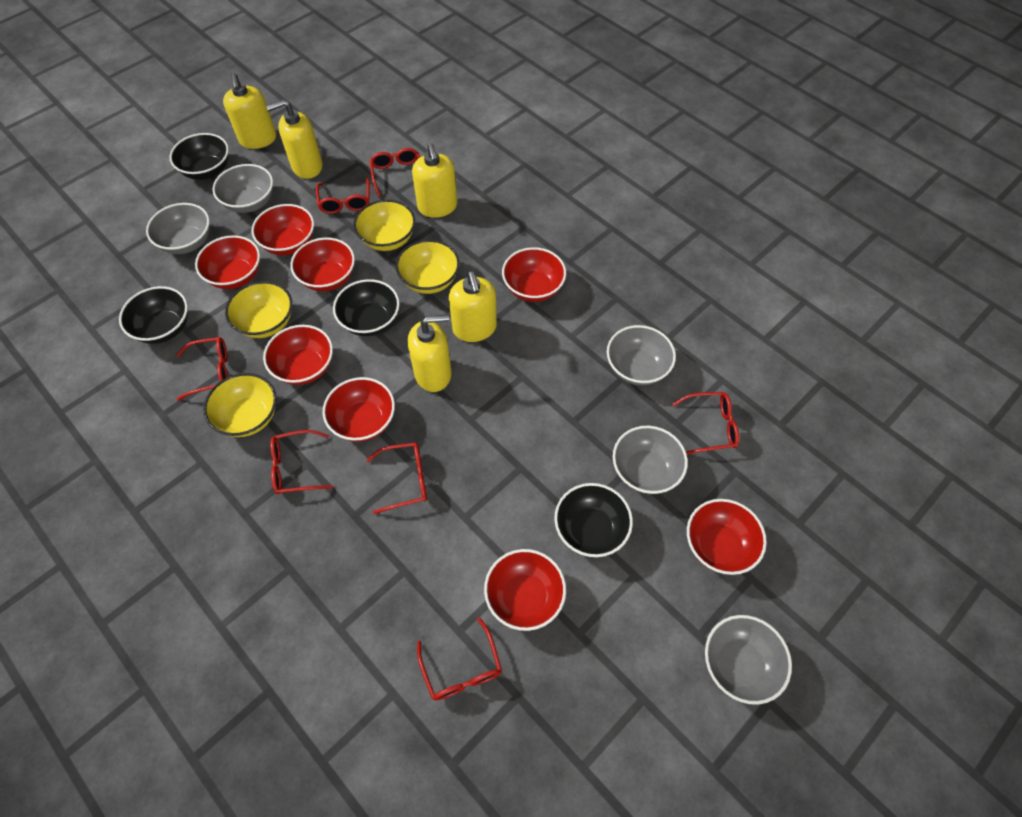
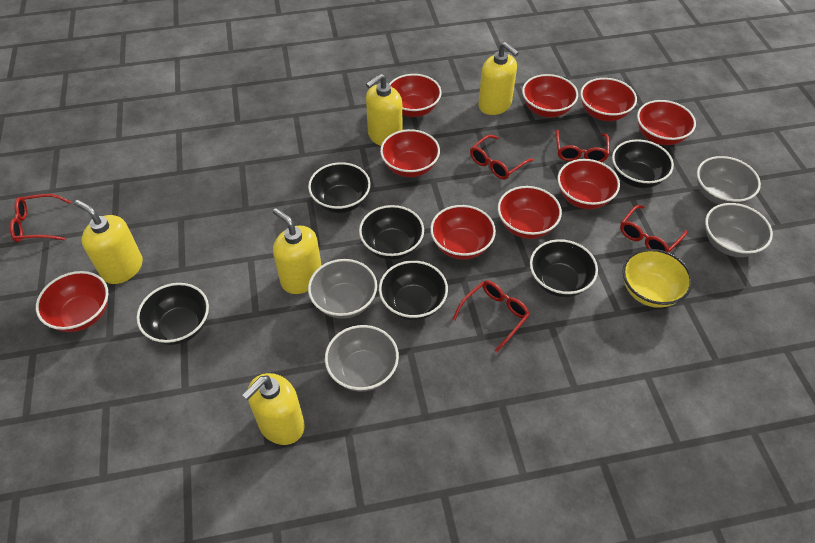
black bowl: [119,286,188,344] [169,133,229,180] [333,279,400,336] [554,483,633,557] = 4 -> [137,283,209,345] [308,162,371,213] [359,205,424,260] [379,261,448,320] [530,239,598,297] [612,139,674,188] = 6
grey bowl: [146,203,210,254] [213,164,273,213] [607,325,676,386] [613,426,688,494] [705,615,792,705] = 5 -> [308,259,377,319] [325,325,399,392] [697,156,761,205] [705,203,773,257] = 4
red bowl: [195,235,260,289] [252,204,314,256] [263,325,333,385] [290,237,355,291] [323,377,395,442] [484,549,566,631] [502,247,566,302] [687,499,767,575] = 8 -> [36,271,108,332] [380,129,440,177] [389,74,442,117] [430,205,496,259] [498,186,562,239] [522,74,578,117] [558,159,620,209] [580,78,637,121] [637,100,696,145] = 9
red glasses: [177,337,228,401] [270,430,333,495] [316,178,370,214] [366,442,427,514] [370,148,420,197] [417,617,502,700] [672,392,739,454] = 7 -> [10,194,71,242] [452,281,530,352] [470,135,533,180] [556,130,609,162] [620,205,687,252] = 5
yellow bowl: [203,373,277,437] [225,281,292,338] [354,200,415,251] [395,240,460,294] = 4 -> [623,249,692,308] = 1

